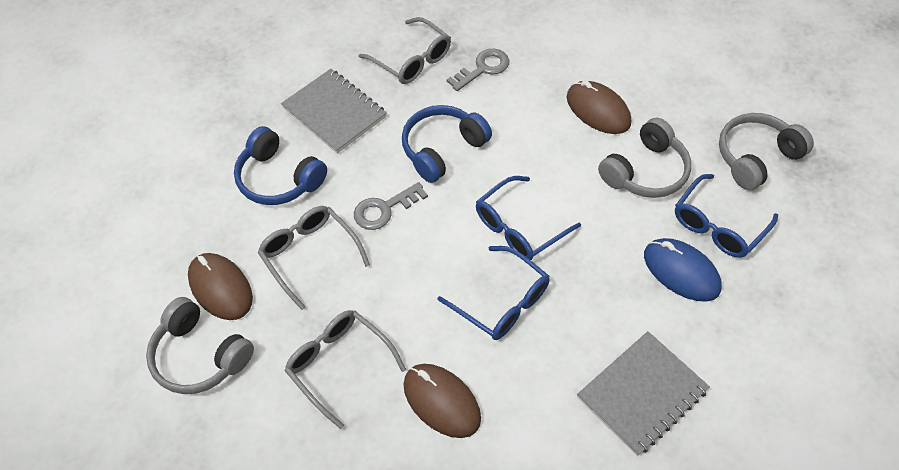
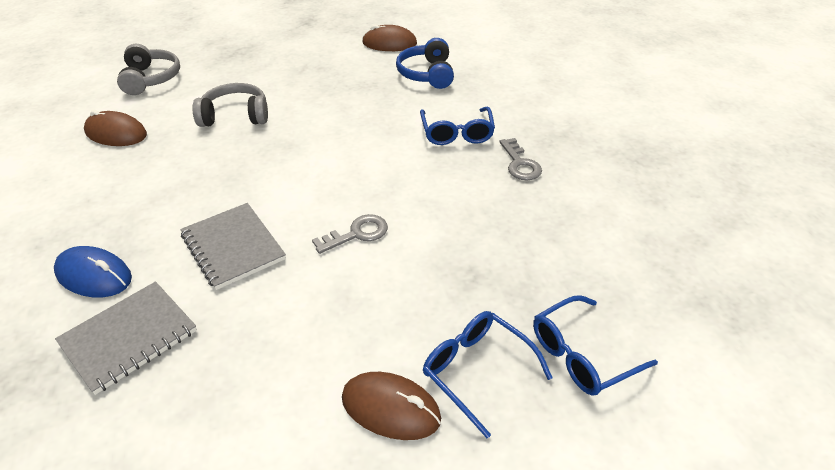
blue headphones: [234,126,327,205] [402,105,492,183] = 2 -> [396,38,454,89] = 1
grey glasses: [258,206,370,310] [285,310,406,429] [359,17,451,84] = 3 -> none = 0
grey headphones: [146,297,254,394] [598,118,691,198] [719,113,814,190] = 3 -> [117,44,180,95] [192,83,268,127] = 2

